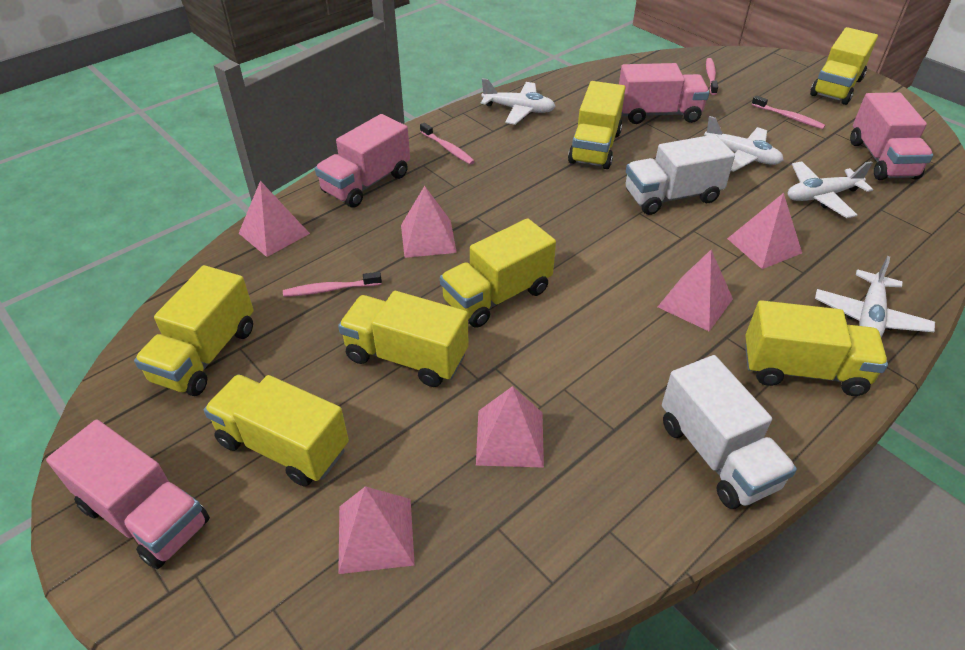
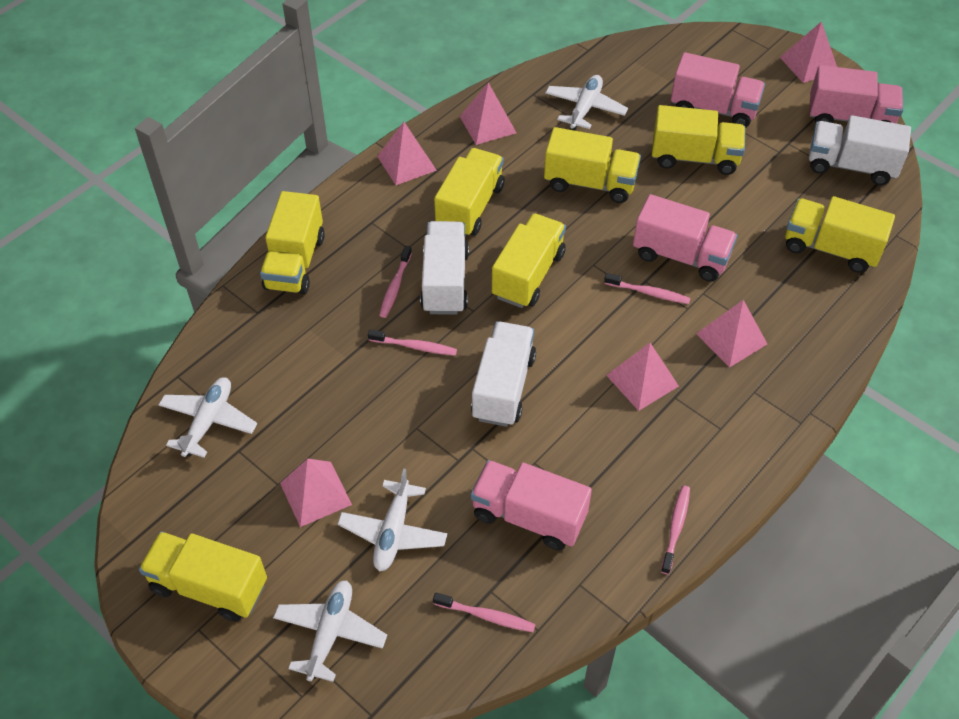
pink toothbrush: [283,272,382,297] [420,123,475,165] [706,58,718,95] [752,95,825,129] = 4 -> [368,329,457,356] [379,246,412,318] [433,593,536,632] [604,273,691,304] [661,486,690,574] = 5
white truck: [626,134,735,215] [662,355,797,509] = 2 -> [420,221,469,315] [471,322,536,427] [809,115,911,185] = 3

